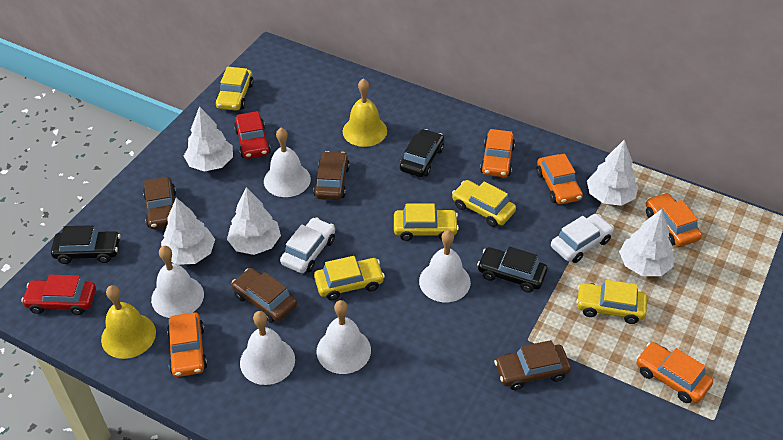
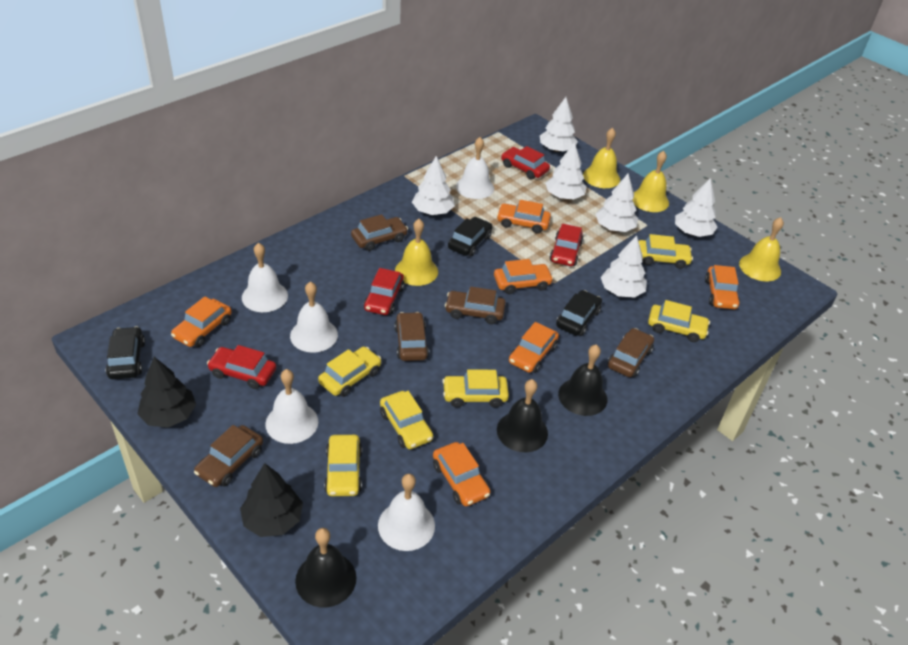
black bell: none = 0 -> [295,528,356,608] [497,379,548,452] [558,344,607,416] = 3
black tree: none = 0 -> [137,357,196,428] [240,463,303,537] = 2
brown car: [143,177,176,229] [232,268,297,323] [313,151,350,200] [494,340,571,390] = 4 -> [194,425,263,487] [351,214,408,251] [394,312,429,361] [445,287,506,324] [607,328,654,377] = 5
orange car: [167,312,207,377] [480,129,515,177] [536,154,583,204] [636,342,713,403] [646,193,702,247] = 5 -> [171,296,232,347] [433,442,490,506] [494,259,554,294] [497,200,551,234] [509,322,559,373] [705,265,740,309] = 6
red car: [21,275,96,315] [234,111,271,159] = 2 -> [207,345,276,389] [364,268,405,315] [501,146,550,180] [549,224,583,266] = 4
white car: [280,217,335,273] [551,214,614,263] = 2 -> none = 0
white tree: [161,198,215,265] [184,106,233,172] [227,187,281,255] [587,139,638,206] [619,209,674,276] = 5 -> [412,156,455,215] [540,97,578,152] [545,142,586,199] [596,174,638,232] [601,236,647,298] [675,178,717,237] = 6
yellow bell: [101,285,156,359] [343,78,387,147] = 2 -> [395,219,438,286] [583,128,620,188] [632,151,669,212] [739,217,784,282] = 4
yellow car: [215,67,254,111] [314,256,385,301] [394,204,459,241] [452,180,516,227] [576,280,647,324] = 5 -> [318,346,381,397] [324,435,362,496] [380,391,433,449] [443,370,509,407] [639,234,693,269] [648,300,710,342] = 6

